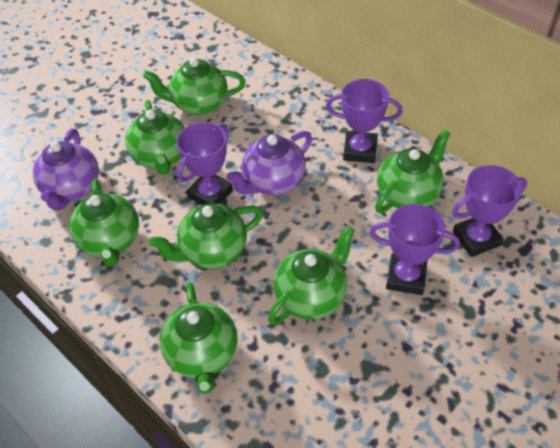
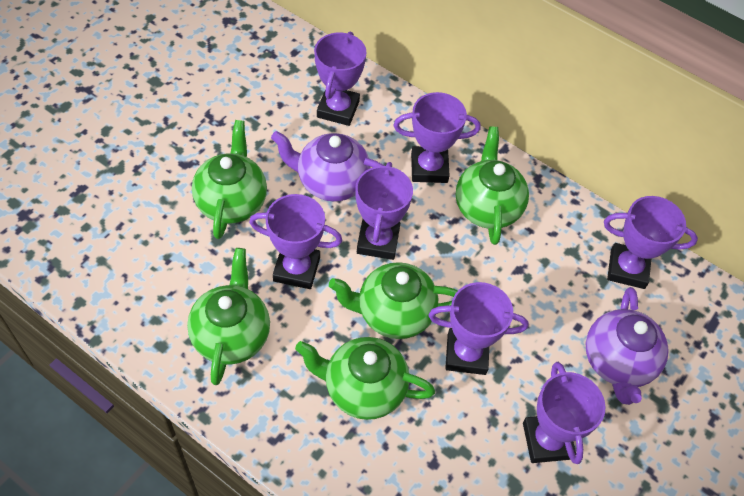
green teapot: [69,179,139,267] [125,100,185,175] [143,57,246,115] [149,204,263,269] [160,282,238,394] [268,226,355,325] [375,129,451,213] = 7 -> [187,248,270,385] [192,120,267,239] [295,337,435,420] [329,262,458,339] [456,127,529,245] = 5
purple trophy: [176,122,233,205] [326,79,403,163] [370,204,460,295] [452,165,527,257] = 4 -> [249,194,342,289] [314,32,366,126] [355,162,413,260] [394,92,481,183] [428,282,528,375] [523,362,606,464] [604,196,698,289] = 7

